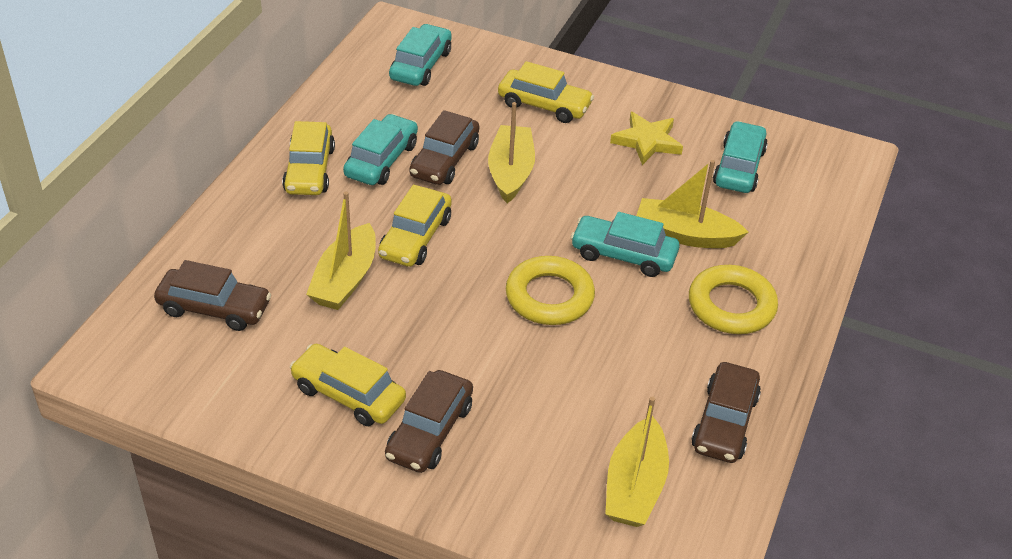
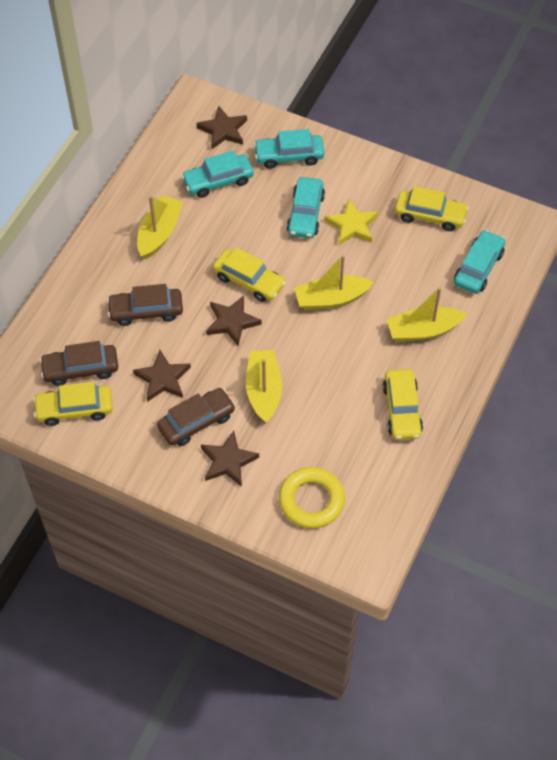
brown car: [154,260,271,331] [385,370,473,473] [410,110,479,185] [692,362,761,463] = 4 -> [40,341,118,386] [107,284,183,326] [157,388,235,446] = 3
brown star: none = 0 -> [133,350,191,402] [197,106,247,149] [201,431,259,487] [206,296,262,346] = 4
yellow ring: [506,256,595,325] [689,265,778,334] = 2 -> [279,467,345,528] = 1

